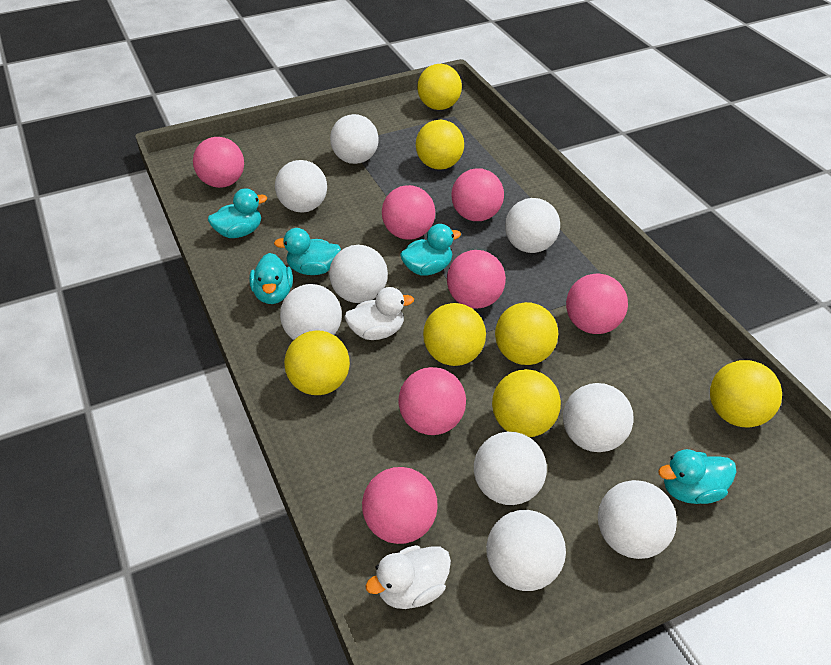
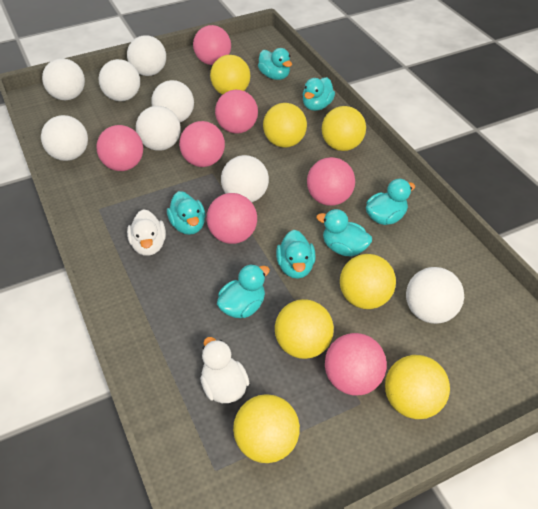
turquoise duck: [208,188,267,238] [249,253,293,304] [274,228,341,275] [400,224,461,276] [658,449,737,504] = 5 -> [167,191,205,235] [217,264,270,318] [258,48,292,80] [276,230,316,279] [303,77,335,111] [316,209,372,256] [366,179,415,225] = 7
white ball: [275,160,327,213] [280,284,342,340] [329,245,388,303] [330,114,379,164] [474,432,547,505] [486,510,566,591] [505,198,560,253] [563,383,634,452] [598,480,677,559] = 9 -> [41,115,88,161] [42,58,85,101] [99,59,140,101] [127,35,166,76] [136,106,181,151] [151,80,194,122] [221,155,269,202] [406,267,464,324] = 8

